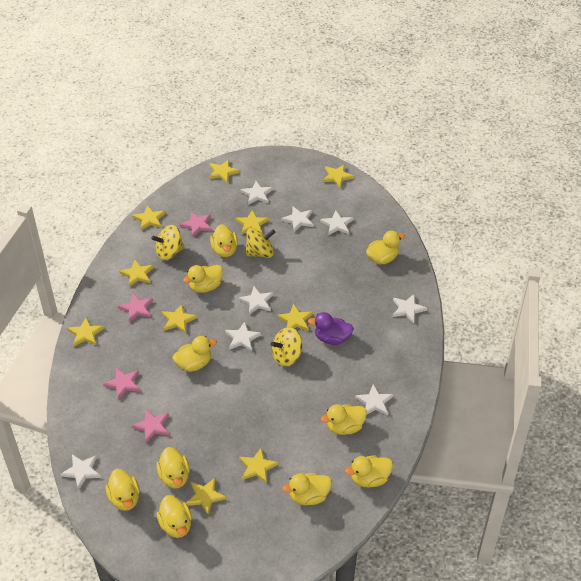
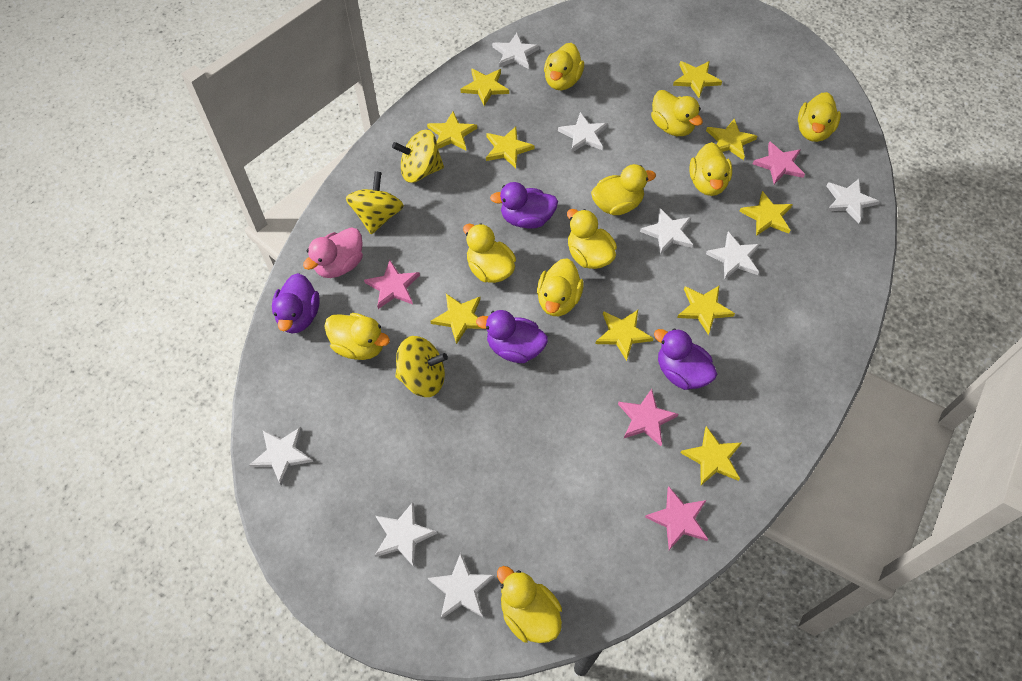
pink duck: none = 0 -> [303,227,363,278] = 1
purple duck: [308,312,354,345] = 1 -> [272,273,320,333] [476,310,548,363] [490,182,558,229] [654,328,717,390] = 4

